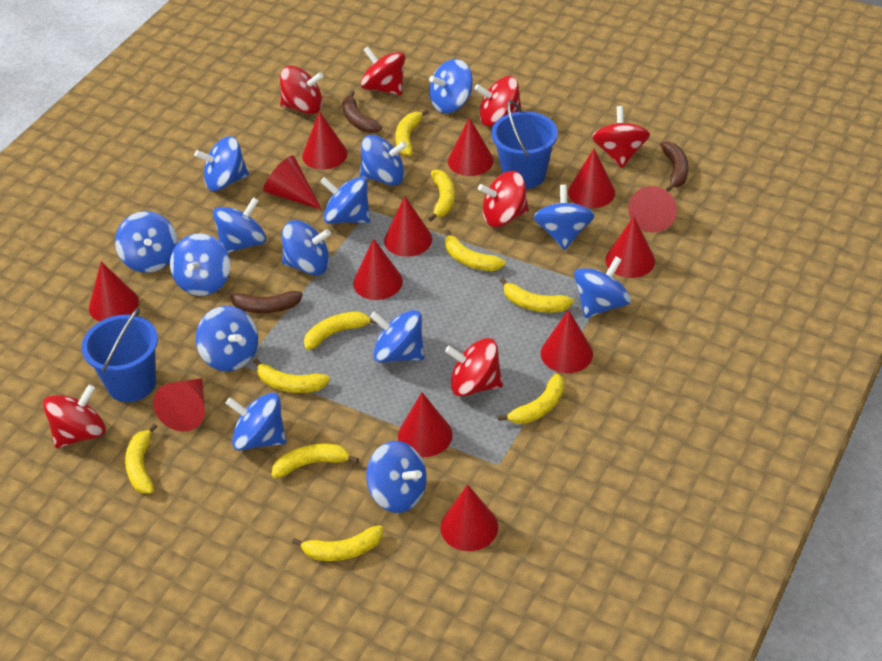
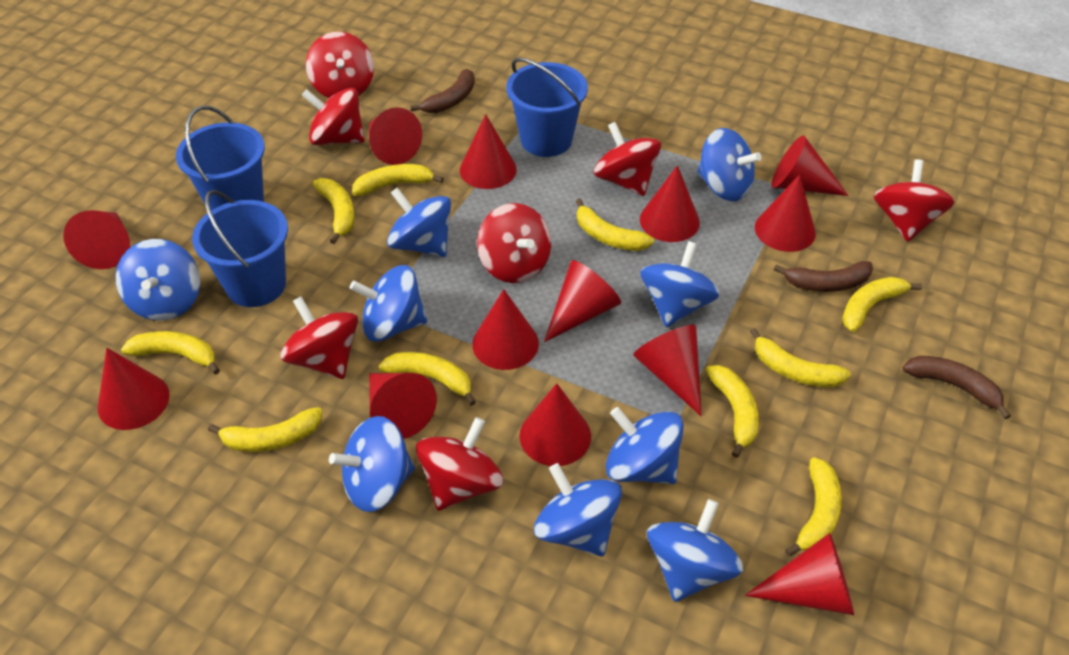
blue bucket: [81,307,158,402] [491,100,558,189] = 2 -> [176,106,265,210] [192,190,288,307] [506,58,588,157] = 3
blue spinning top: [115,211,178,273] [170,234,230,296] [194,136,249,191] [196,306,258,371] [213,197,266,253] [226,392,286,451] [282,220,331,275] [320,177,370,224] [360,135,407,186] [366,441,427,513] [370,310,424,363] [429,59,472,113] [533,185,595,250] [574,256,631,318] = 14 -> [116,239,200,321] [329,416,415,512] [350,265,427,342] [387,187,451,257] [534,463,622,556] [606,407,684,484] [640,241,720,327] [647,499,743,602] [697,128,762,201] = 9

